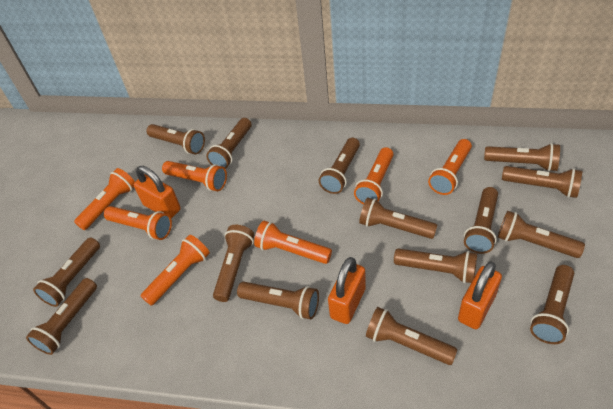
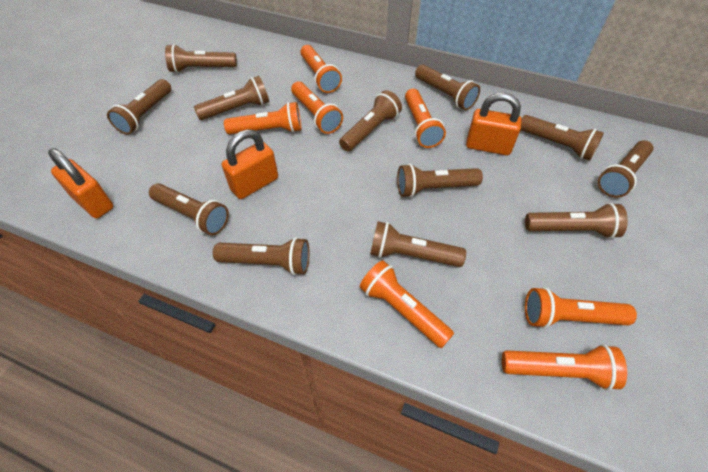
brown flashlight: [26,278,97,355] [33,238,100,307] [147,124,205,154] [206,118,251,169] [213,225,254,302] [237,282,319,319] [319,138,360,194] [359,197,437,239] [366,307,457,365] [394,248,477,283] [464,187,498,254] [484,143,560,172] [498,211,585,258] [502,166,582,198] [530,265,574,344] = 15 -> [107,79,171,135] [149,183,229,235] [165,44,237,73] [194,76,269,120] [213,237,310,275] [339,90,402,151] [370,221,466,267] [397,164,483,198] [415,65,480,110] [521,115,604,161] [525,203,628,239] [598,140,653,198] = 12

